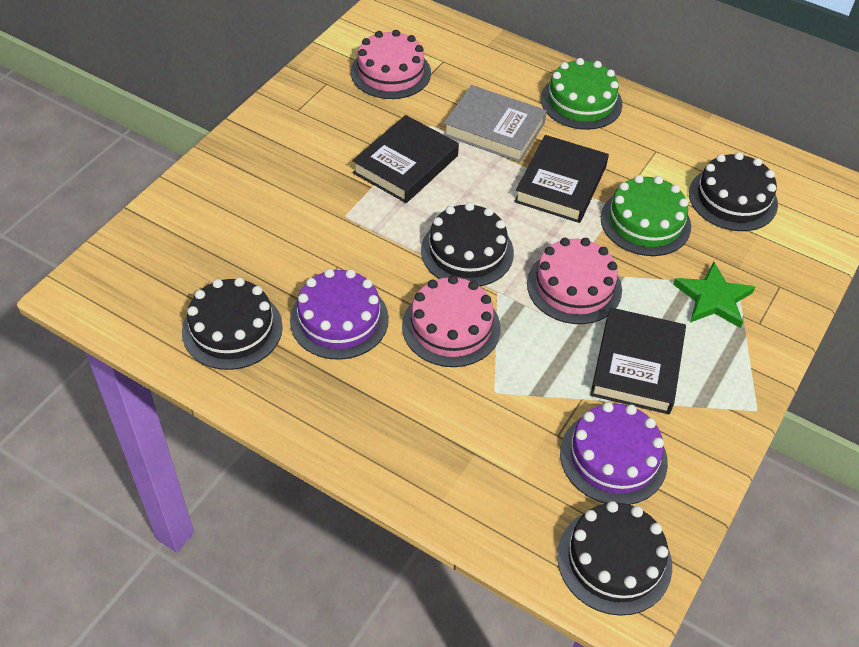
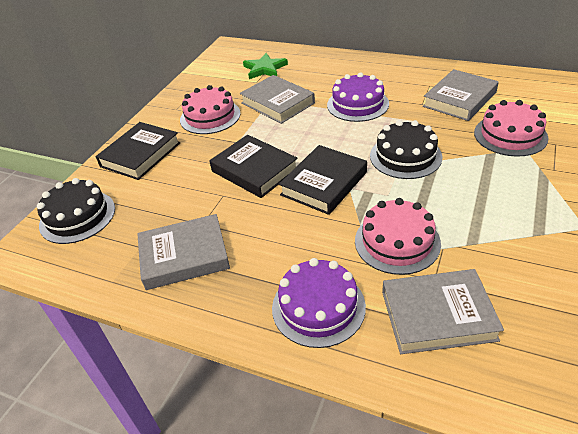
black cake: [182,277,283,370] [421,202,514,286] [557,501,672,616] [689,152,778,231] = 4 -> [37,178,115,244] [370,120,443,179] = 2
green cake: [541,58,623,130] [601,175,691,256] = 2 -> none = 0
grey book: [443,85,547,162] = 1 -> [137,214,230,290] [240,75,315,124] [382,269,504,354] [423,69,499,121] = 4

